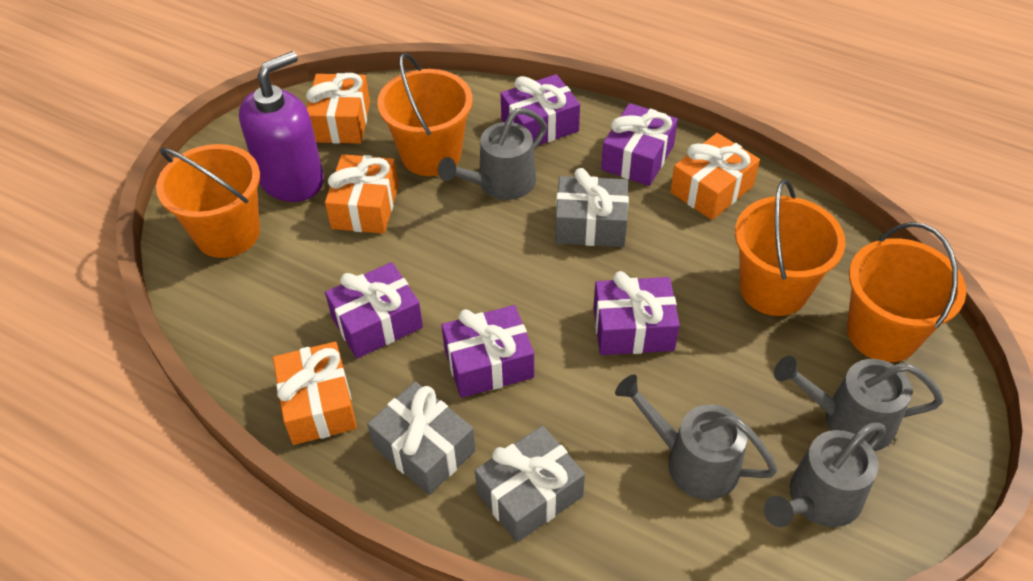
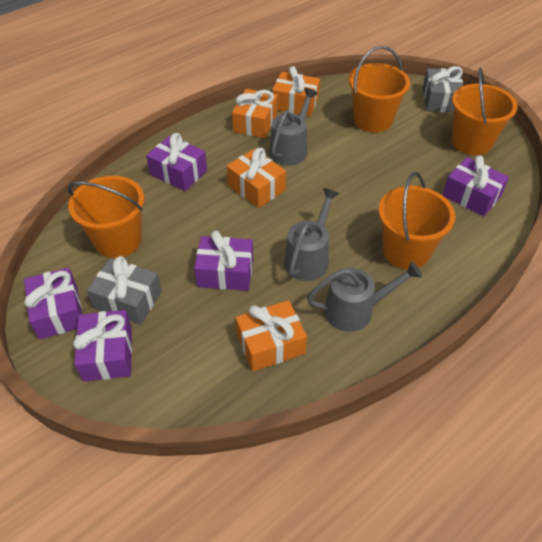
grey gift: [367,382,475,495] [475,426,585,543] [555,168,629,247] = 3 -> [87,256,162,324] [423,66,463,112] = 2
grey watering can: [438,108,547,200] [615,374,778,500] [764,422,886,527] [774,356,943,451] = 4 -> [270,88,318,166] [284,188,339,281] [307,261,422,332] = 3
purple soap dispenser: [239,51,324,202] = 1 -> none = 0

